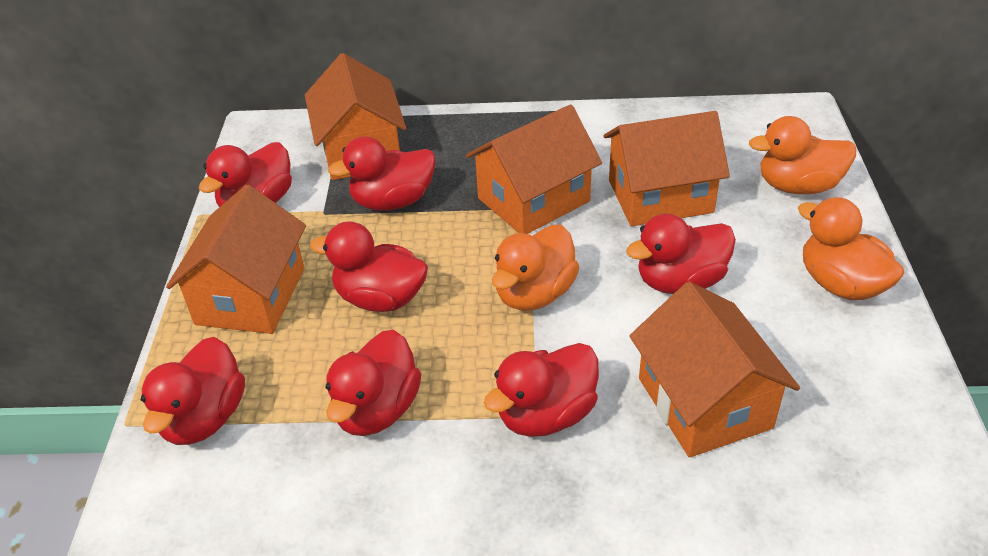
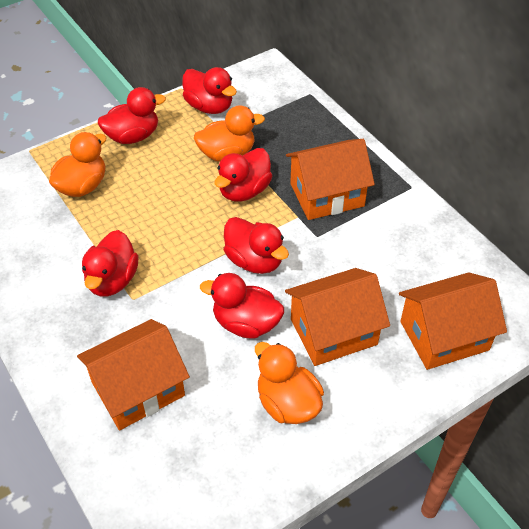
orange house: [166,185,306,334] [305,53,406,180] [466,104,602,234] [603,111,730,226] [630,282,800,457] = 5 -> [77,319,190,430] [285,268,390,366] [286,139,375,220] [399,272,507,370] = 4
red duck: [141,337,245,445] [199,142,292,207] [310,221,428,312] [326,330,421,436] [328,136,436,211] [484,343,599,437] [626,214,736,294] = 7 -> [82,230,139,296] [98,87,166,144] [182,67,237,114] [200,273,284,338] [215,148,272,202] [224,217,289,274] = 6

